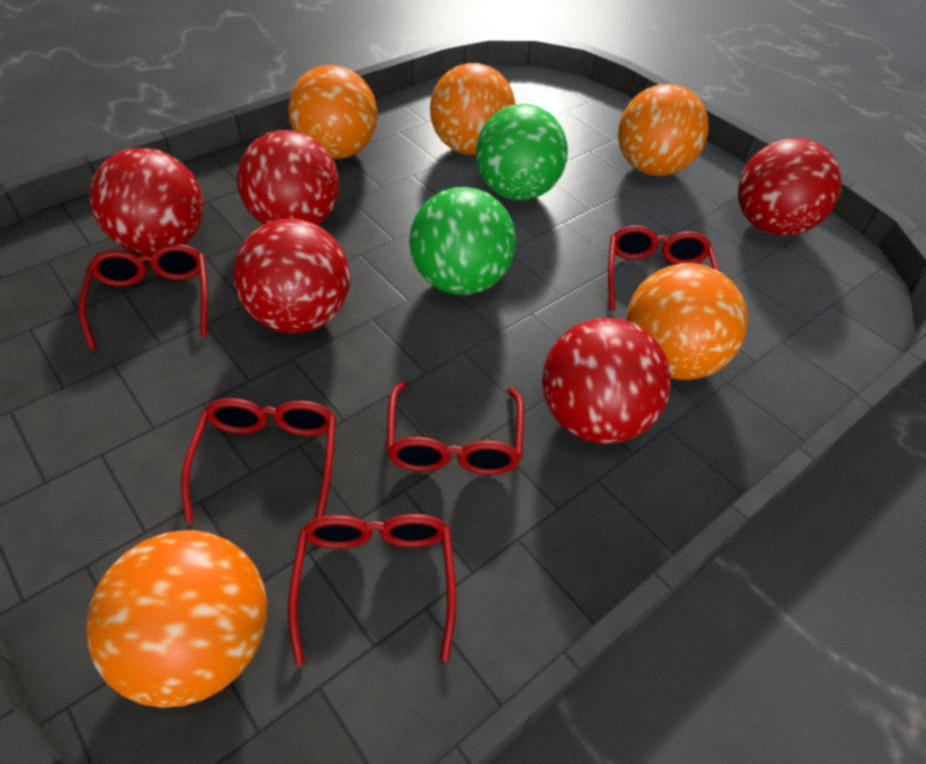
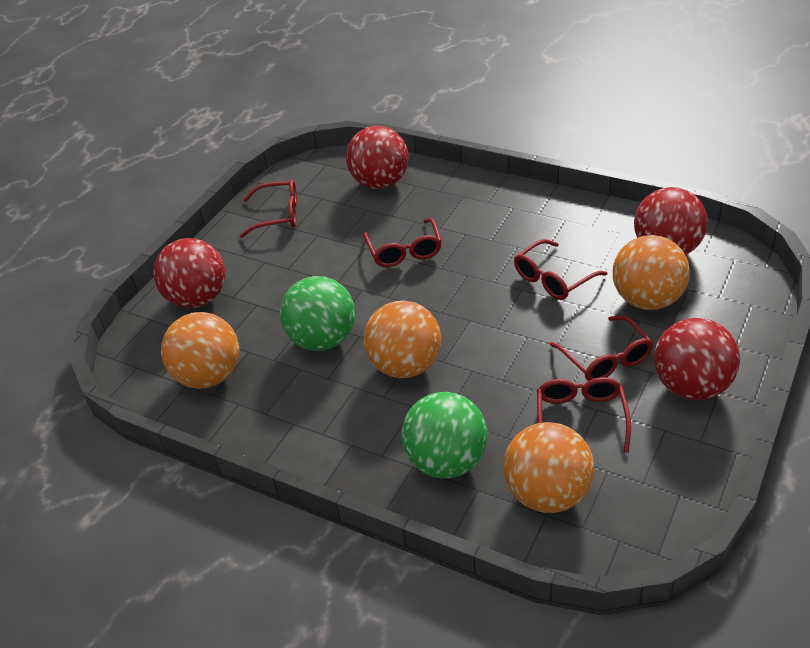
orange ball: [86,530,267,708] [288,65,377,159] [430,63,516,155] [618,84,709,176] [626,263,748,380] = 5 -> [161,312,239,389] [363,300,441,378] [504,422,594,513] [613,235,690,310] = 4
red ball: [89,148,204,255] [233,218,350,334] [237,130,339,226] [542,318,671,444] [738,138,842,236] = 5 -> [153,238,225,308] [346,126,409,189] [634,187,708,255] [654,318,740,400] = 4

